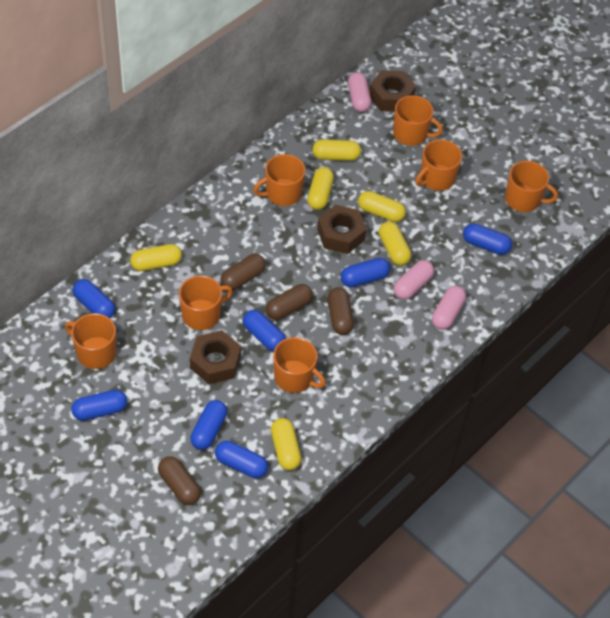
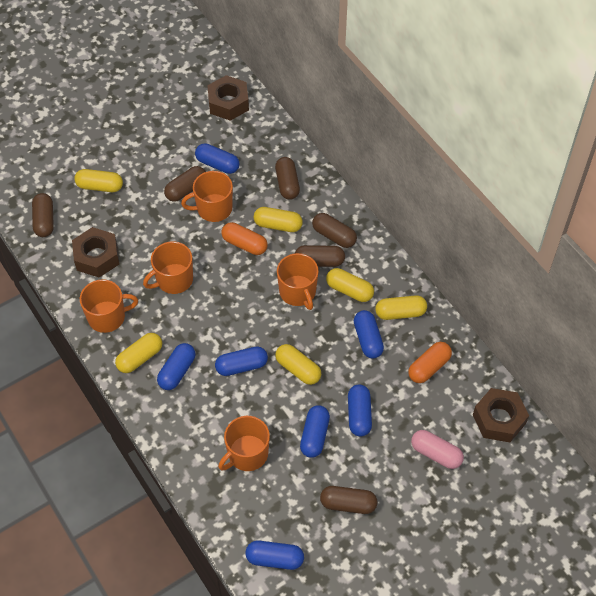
brown capsule: [158,456,201,505] [220,254,266,291] [266,284,313,320] [327,287,354,335] = 4 -> [32,193,54,237] [164,166,206,202] [275,157,300,200] [295,245,345,267] [312,213,357,248] [320,486,377,514] = 6
orange capsule: none = 0 -> [221,222,268,255] [408,342,452,383] = 2
orange mug: [65,313,116,369] [179,276,233,330] [254,154,305,206] [273,337,326,393] [393,95,443,146] [416,140,462,191] [505,161,558,212] = 7 -> [80,279,138,333] [143,241,193,294] [181,171,233,222] [218,416,270,471] [277,253,319,310] = 5
pink capsule: [348,72,372,112] [394,260,434,300] [432,286,466,330] = 3 -> [411,430,464,469] = 1

